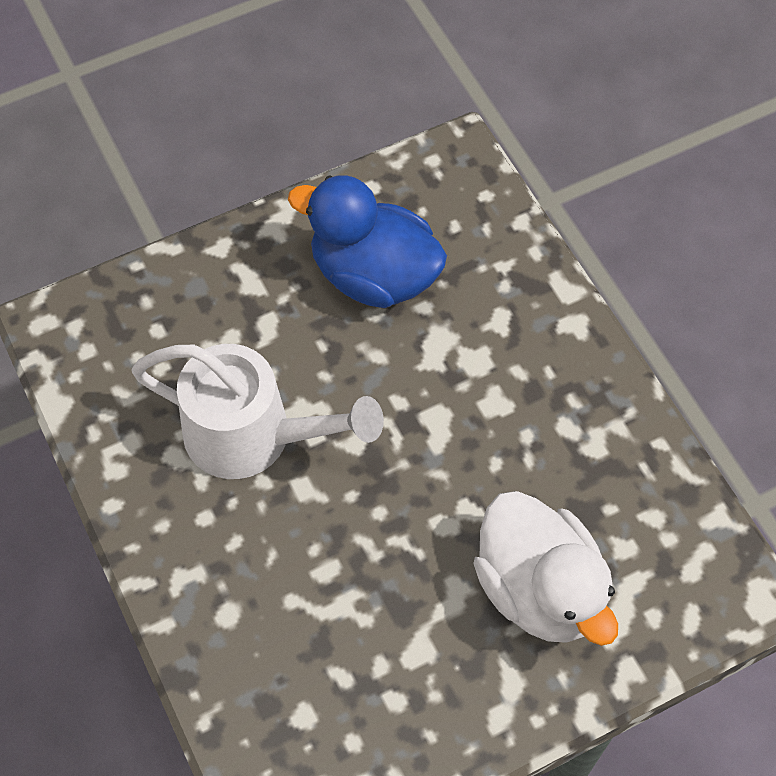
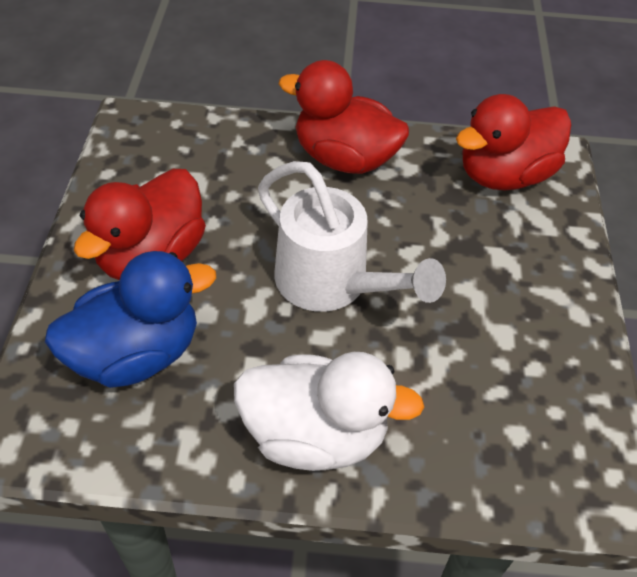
red duck: none = 0 -> [74,169,206,280] [279,60,409,174] [456,94,571,190] = 3

